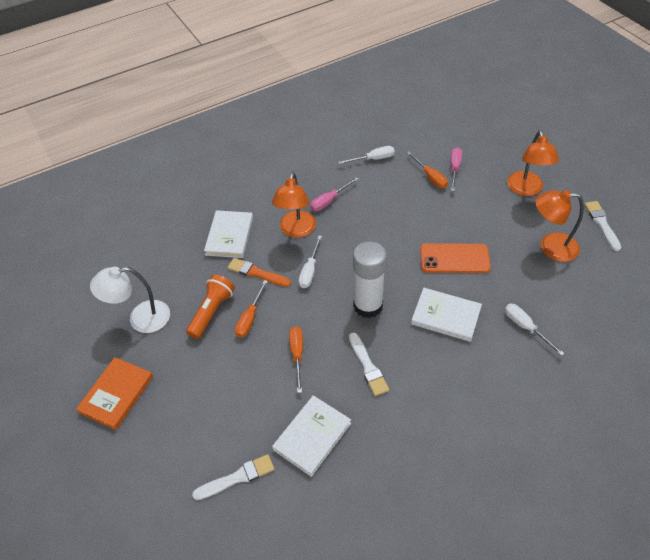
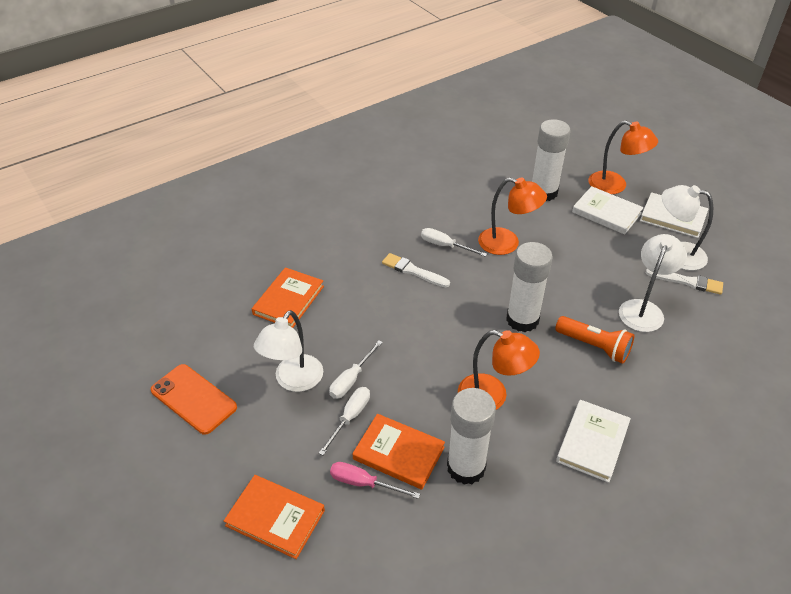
orange book: [76,357,153,430] = 1 -> [224,475,325,559] [252,267,324,328] [352,414,445,489] = 3
orange brush: [227,258,291,287] = 1 -> none = 0
orange screwdriver: [235,280,268,337] [289,326,303,393] [407,152,448,188] = 3 -> none = 0
pink screwdriver: [310,177,359,211] [451,148,462,191] = 2 -> [330,462,420,499] = 1
white brush: [192,454,274,500] [349,332,389,396] [585,201,621,251] = 3 -> [382,253,450,287] [646,269,723,295] = 2
white glue stick: [353,242,387,318] = 1 -> [447,388,496,485] [506,242,553,332] [532,119,571,201] = 3
white lamp: [90,267,170,333] = 1 -> [254,310,323,392] [619,234,686,332] [662,185,713,270] = 3

